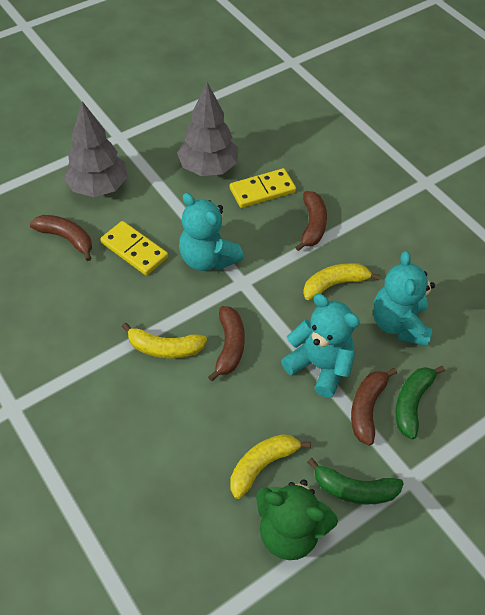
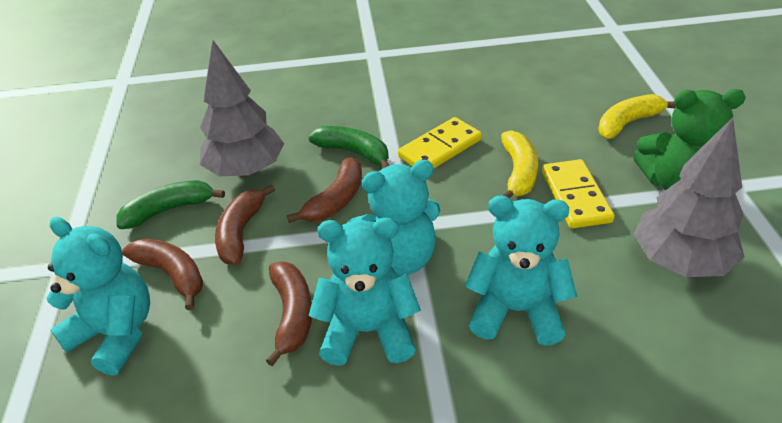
turquoise teddy bear: [179,193,244,271] [281,294,360,398] [373,251,435,346] = 3 -> [46,217,150,376] [308,218,421,366] [347,160,440,276] [465,196,577,346] = 4
yellow banana: [122,322,207,359] [230,434,311,499] [303,263,380,300] = 3 -> [501,130,538,198] [598,94,676,139] = 2

